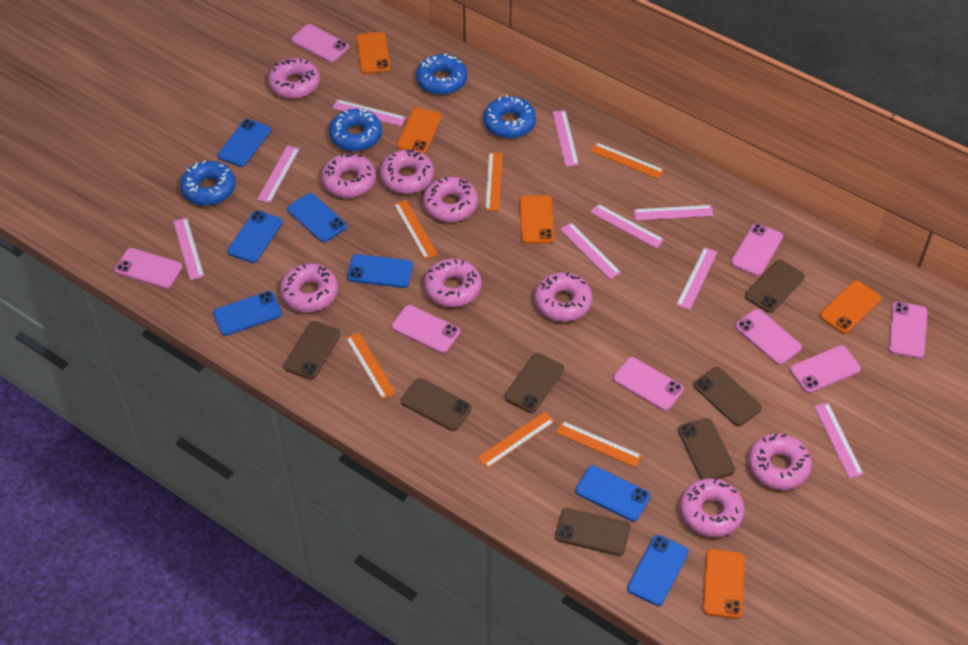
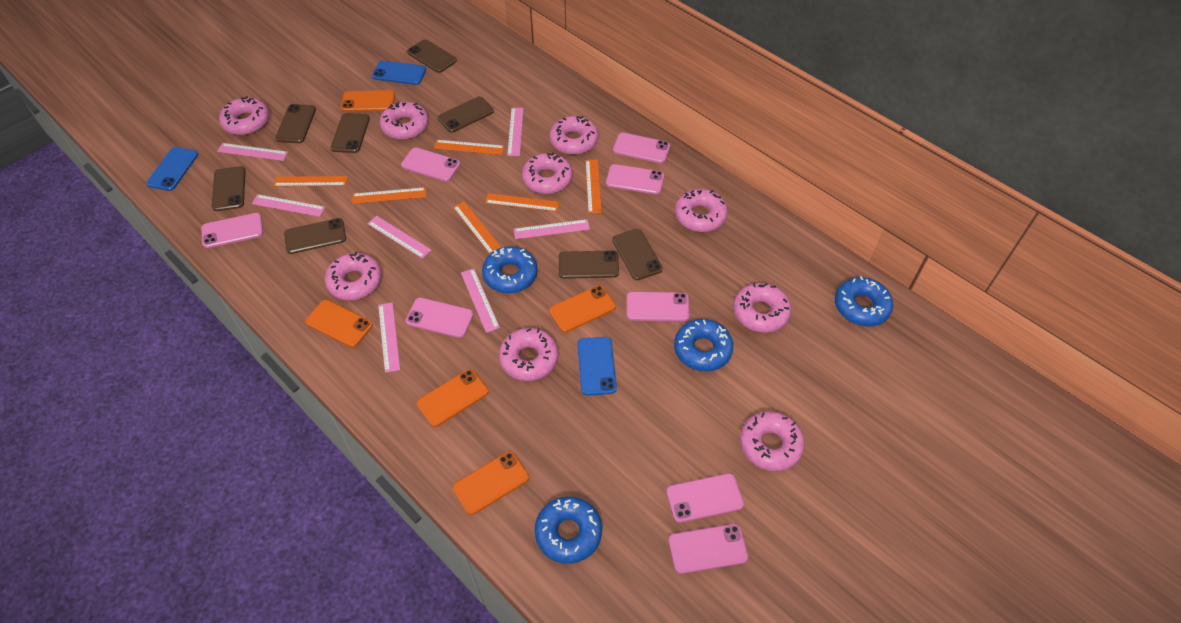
blue phone: [213,291,282,336] [218,119,271,167] [227,211,282,263] [287,193,347,243] [347,254,413,288] [575,465,651,522] [627,535,688,606] = 7 -> [146,147,198,191] [372,61,426,85] [577,337,617,396] = 3
brown phone: [283,321,341,380] [401,378,472,431] [504,353,564,413] [555,508,630,556] [678,418,735,480] [694,367,762,426] [745,260,805,313] = 7 -> [212,166,246,211] [275,104,316,143] [284,218,346,254] [331,113,370,153] [407,39,457,73] [438,97,494,133] [559,250,619,279] [612,229,663,280] = 8
pink ruler: [173,218,204,280] [257,145,300,203] [332,99,406,126] [552,110,579,167] [560,223,621,279] [590,204,664,248] [634,205,714,220] [676,247,717,310] [814,403,864,478] = 9 -> [217,143,288,161] [252,194,325,217] [367,216,432,259] [378,302,400,373] [461,268,500,333] [507,108,523,156] [514,219,590,239] = 7

